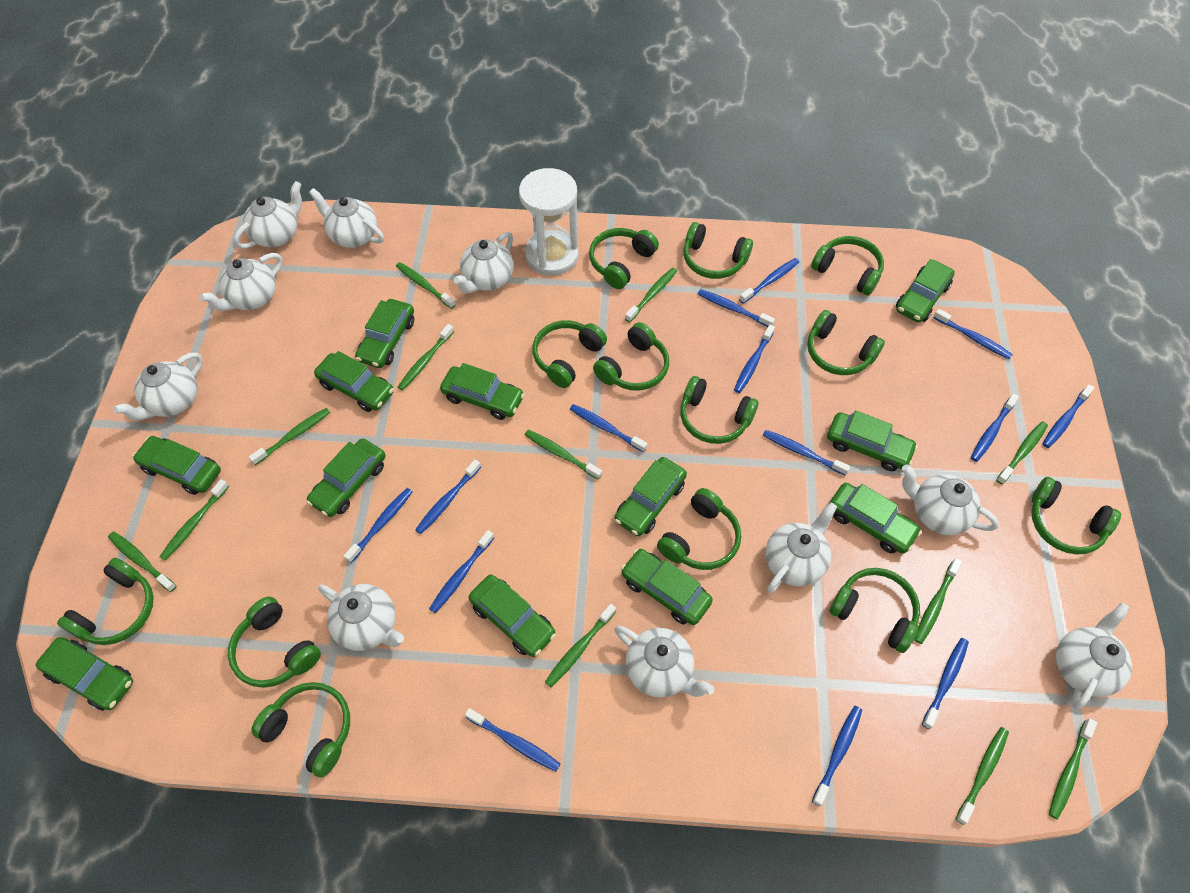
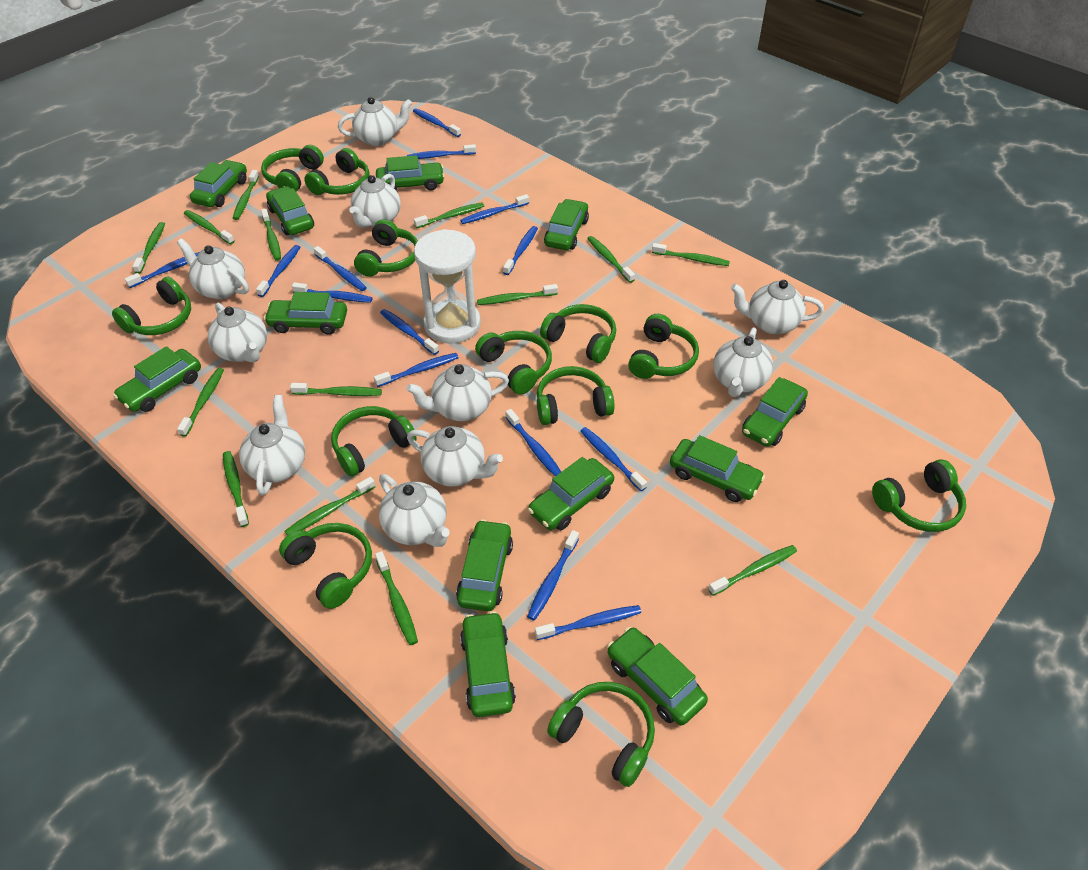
green headphones: [57,558,154,645] [228,597,321,688] [251,682,350,778] [532,320,607,388] [589,228,659,289] [593,322,669,391] [657,488,741,570] [680,376,759,444] [684,222,753,279] [807,310,885,375] [811,236,884,296] [829,568,920,653] [1031,477,1121,555] = 13 -> [112,277,191,335] [261,145,324,192] [279,523,372,609] [304,148,369,195] [331,406,417,477] [354,219,418,277] [475,331,552,395] [537,366,615,425] [540,304,616,363] [547,682,655,787] [628,314,699,379] [872,459,966,532] = 12
green toothbrush: [108,532,176,592] [159,479,229,561] [249,408,330,465] [396,262,456,309] [398,324,454,390] [525,430,602,480] [545,604,616,687] [625,268,677,322] [914,558,962,644] [956,727,1009,825] [996,421,1048,484] [1049,718,1097,820] = 12 -> [132,222,165,274] [177,368,224,437] [184,210,235,245] [223,451,249,527] [232,170,259,220] [261,209,281,261] [285,477,375,535] [290,383,382,396] [375,551,418,645] [414,202,484,228] [477,284,558,305] [587,236,635,283] [652,243,730,266] [708,545,797,596] = 14

